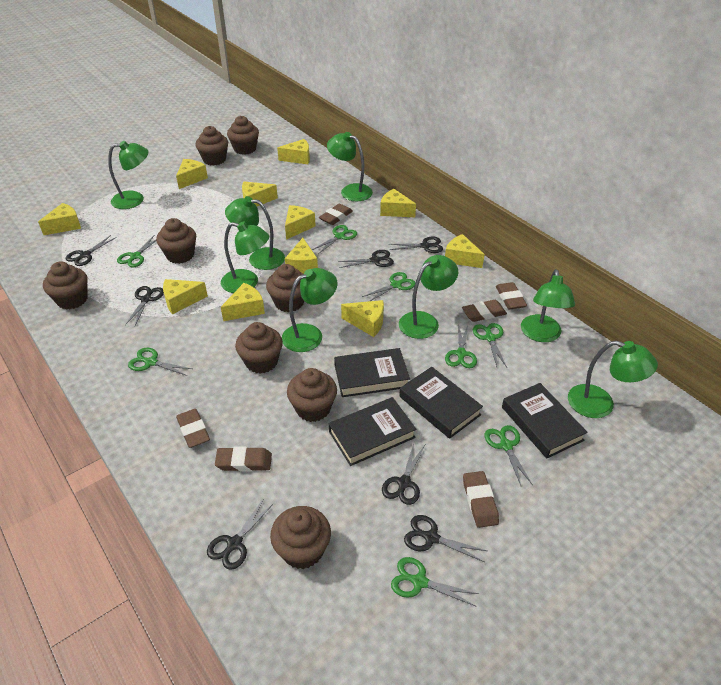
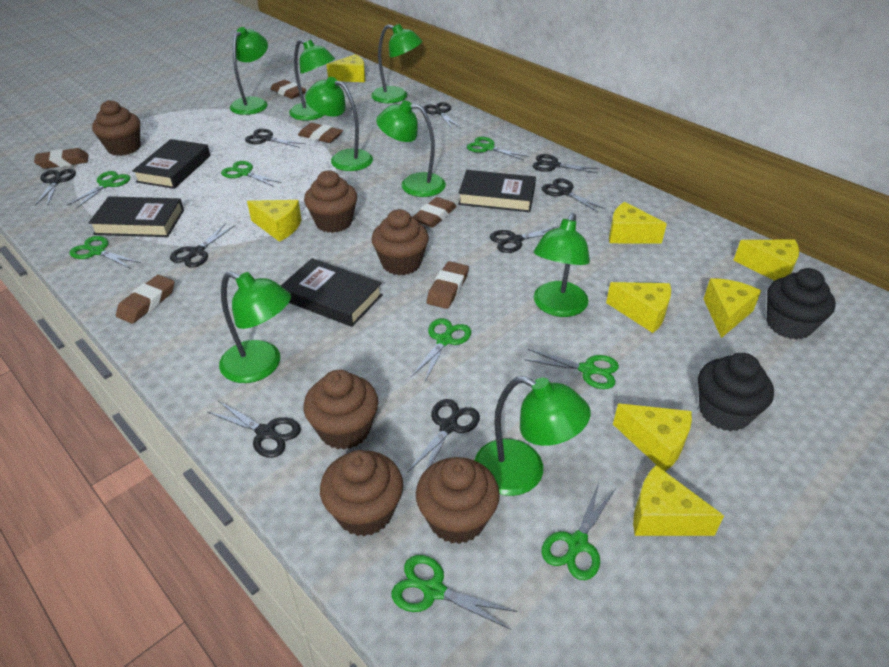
black cupcake: none = 0 -> [698,353,774,431] [767,268,836,340] = 2
black scissors: [66,235,117,266] [125,286,164,326] [207,498,273,570] [338,250,394,268] [382,443,425,505] [389,237,443,253] [404,515,487,562] = 7 -> [35,169,76,206] [170,223,235,268] [208,401,301,458] [245,129,306,148] [407,399,480,473] [423,102,461,129] [490,226,558,253] [532,154,599,173] [542,178,605,212] = 9
brown cupcake: [43,261,88,310] [156,218,196,264] [195,126,228,166] [227,116,259,155] [235,322,283,374] [266,264,304,312] [270,506,331,569] [287,368,337,422] = 8 -> [92,100,140,156] [303,370,378,450] [304,171,357,233] [320,450,403,537] [371,209,429,275] [416,457,500,544] = 6
yellow cheese: [38,203,81,235] [163,279,208,314] [176,159,208,189] [221,283,265,321] [242,182,278,206] [277,139,310,164] [285,205,316,240] [285,238,318,274] [341,300,384,337] [380,189,416,217] [445,234,485,268] = 11 -> [247,200,302,242] [327,54,365,82] [606,282,671,333] [609,202,667,243] [613,404,692,471] [633,465,724,536] [704,278,761,338] [734,240,799,281] = 8

